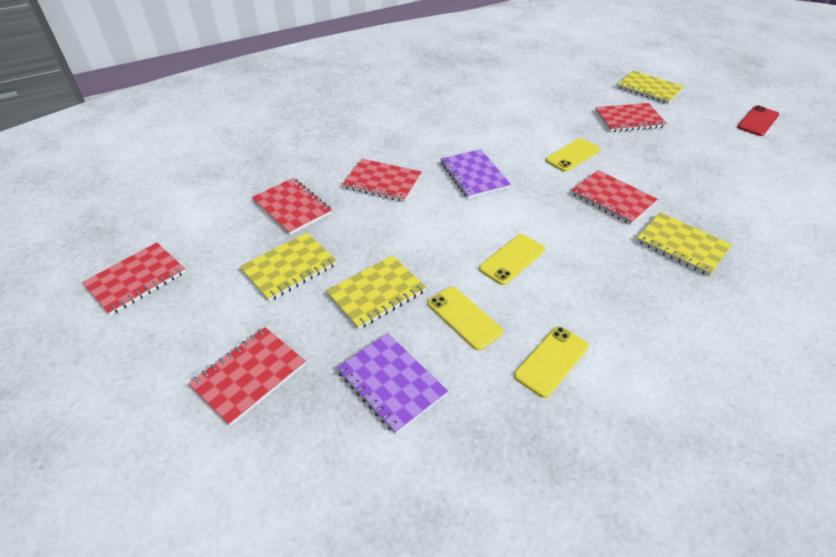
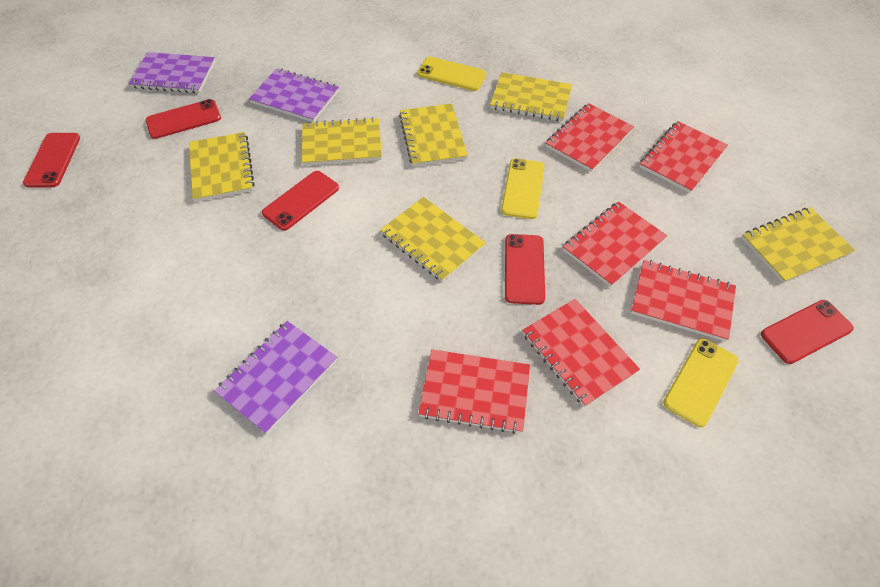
purple notebook: [337,333,448,434] [441,149,511,199] = 2 -> [129,52,216,93] [214,321,337,434] [249,68,339,122] = 3
red phone: [737,105,779,136] = 1 -> [23,133,80,187] [146,99,221,139] [262,171,339,231] [505,234,545,305] [761,300,854,364] = 5
yellow notebook: [240,233,337,301] [326,255,426,329] [617,71,684,104] [636,212,732,276] = 4 -> [189,132,255,202] [302,117,382,166] [380,197,486,282] [399,104,468,167] [490,72,572,121] [742,207,855,283] = 6
yellow phone: [428,287,503,350] [479,234,545,285] [514,326,589,398] [545,138,600,172] = 4 -> [417,57,486,91] [501,158,545,219] [663,338,739,427] = 3

